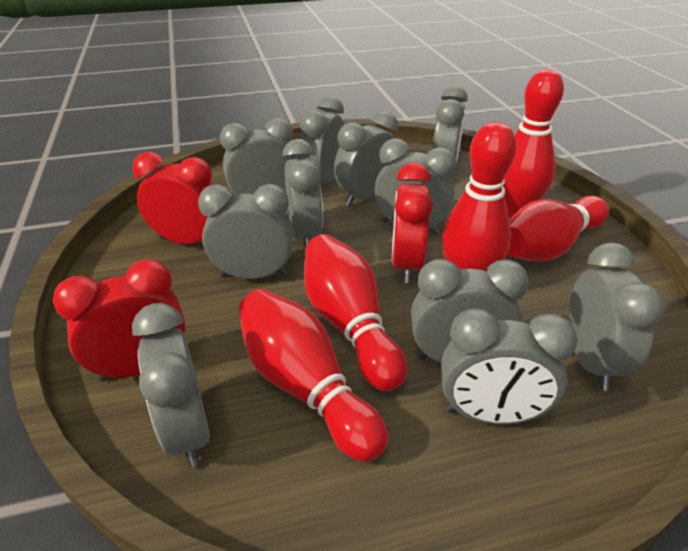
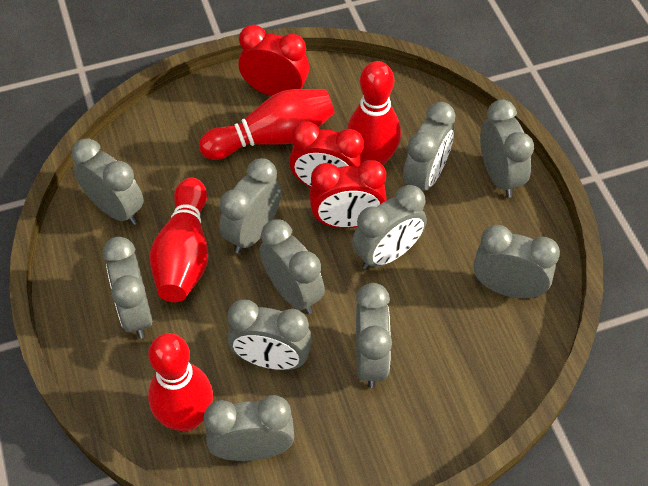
red bowling pin: [238,289,388,462] [304,234,407,391] [442,122,517,271] [503,69,564,217] [507,196,609,262] = 5 -> [148,333,213,431] [150,178,208,302] [199,89,334,160] [347,61,401,166] = 4

